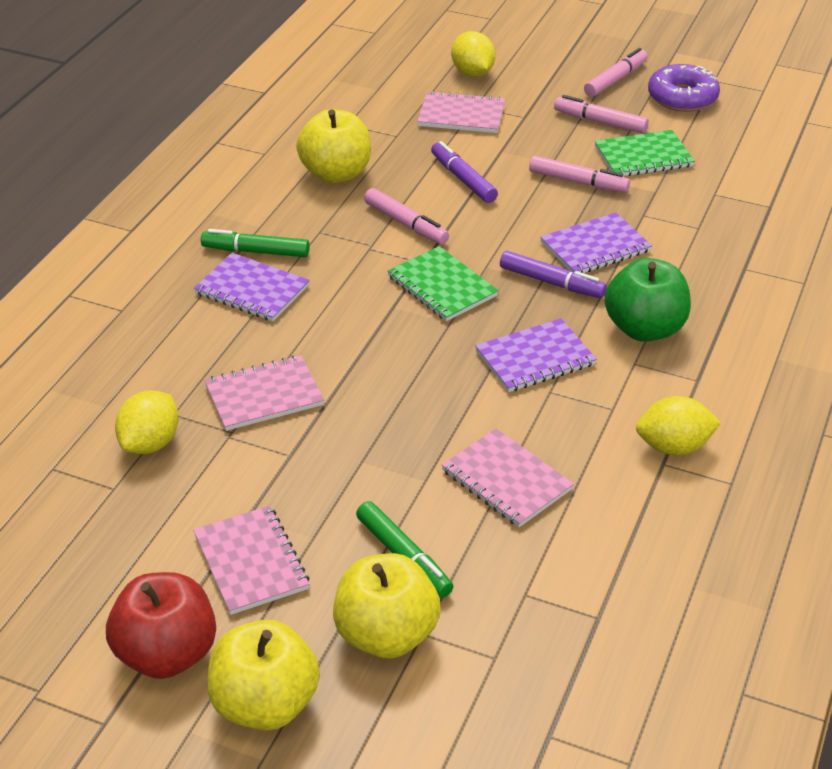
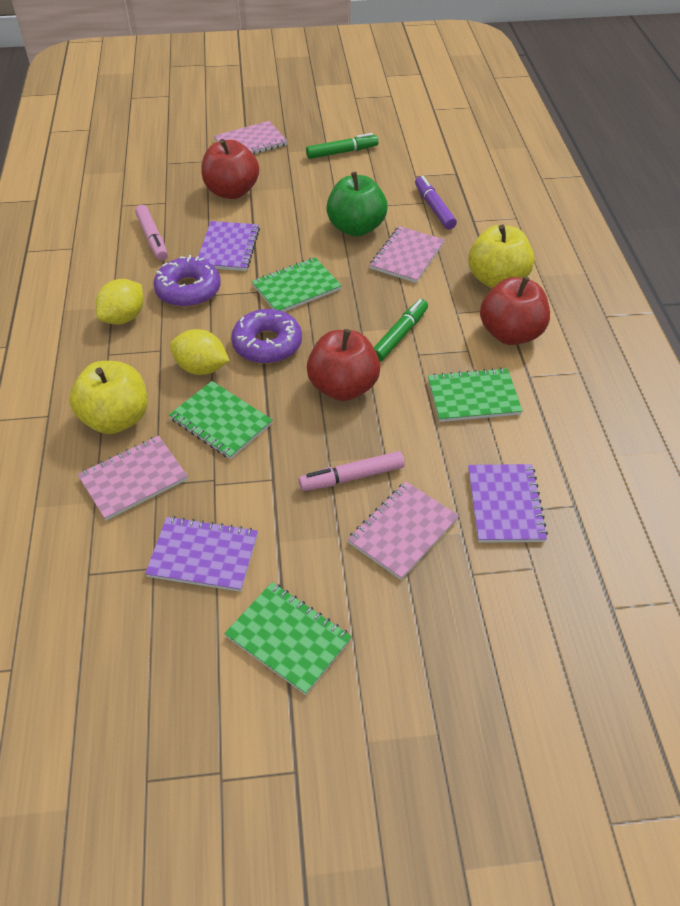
green notebook: [388,246,499,321] [595,130,695,176] = 2 -> [169,381,273,459] [224,582,352,695] [252,258,342,312] [428,368,523,422] = 4
pink marker: [364,188,449,245] [529,155,630,192] [554,95,649,133] [584,48,647,97] = 4 -> [135,205,168,261] [299,451,405,491] = 2
purple donut: [648,64,720,112] = 1 -> [153,255,221,307] [231,309,302,364] = 2
purple marker: [431,141,498,203] [500,251,607,298] = 2 -> [415,176,457,230] = 1
red apple: [106,572,216,679] = 1 -> [201,139,259,199] [307,329,380,401] [480,276,550,345] = 3
yellow apple: [207,619,320,731] [296,109,371,183] [333,553,441,658] = 3 -> [69,361,147,434] [468,225,534,289] = 2
yellow lemon: [115,390,179,454] [451,31,495,77] [636,396,721,455] = 3 -> [96,279,144,324] [170,329,230,375] = 2

